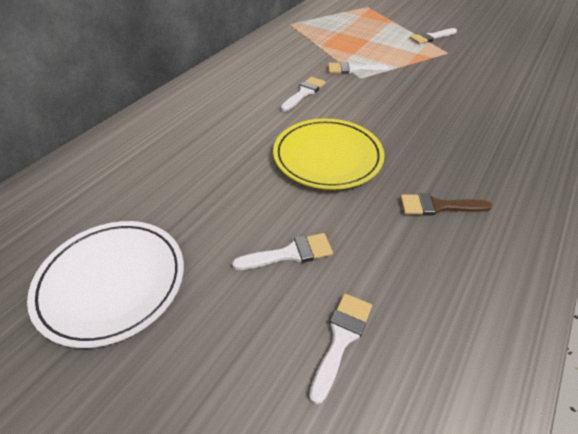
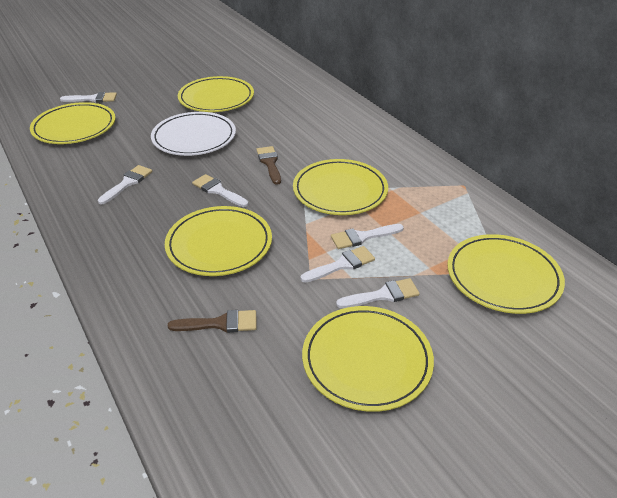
brown brush: [400,193,492,216] = 1 -> [168,310,257,333] [256,146,281,185] = 2
white brush: [232,233,333,270] [281,77,326,111] [309,293,372,404] [328,62,389,74] [410,28,457,44] = 5 -> [60,92,117,102] [98,165,152,204] [192,174,248,207] [300,246,375,283] [331,224,404,249] [336,278,420,308] = 6
yellow plate: [273,118,385,190] = 1 -> [30,102,116,144] [165,206,272,276] [178,76,254,112] [293,159,388,215] [302,306,434,412] [447,234,565,314] = 6

